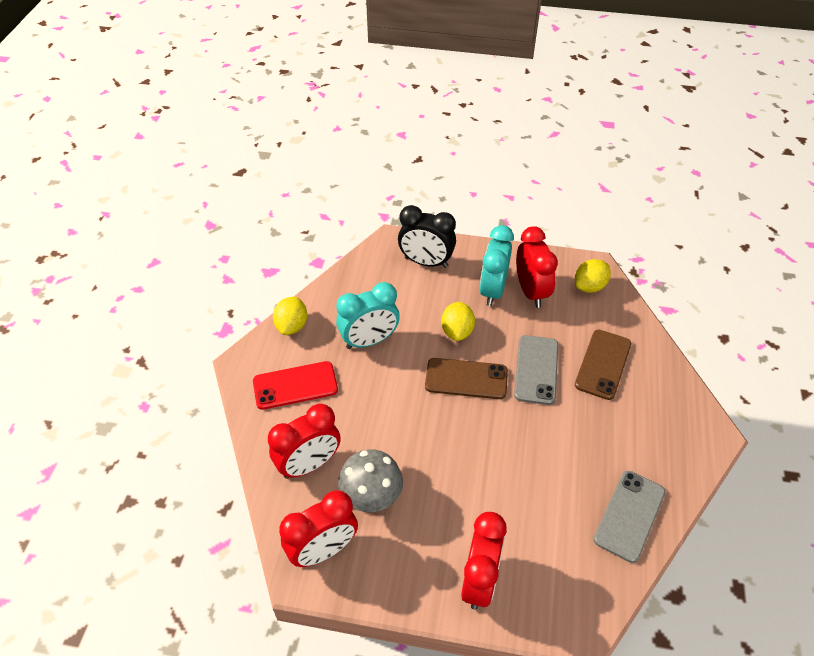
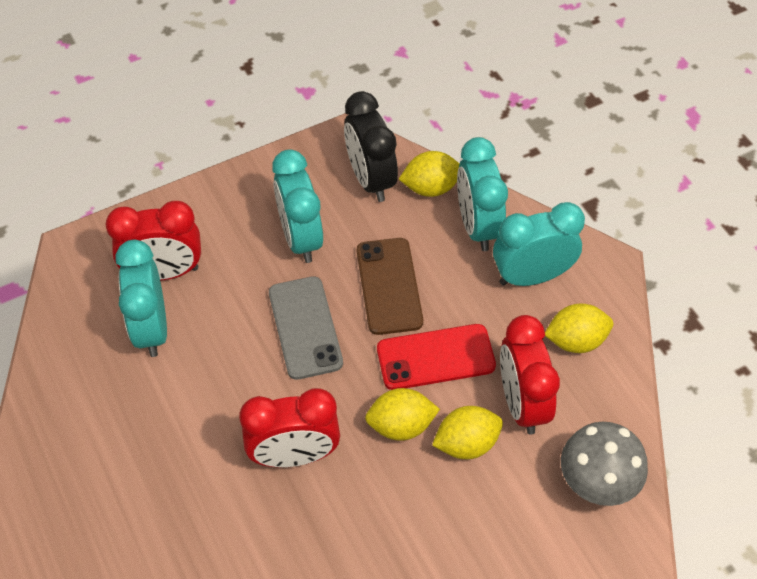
brown phone: [425,358,508,399] [575,329,631,400] = 2 -> [357,238,423,335] = 1
grey phone: [514,335,558,405] [594,471,665,563] = 2 -> [269,276,343,380] = 1
red clock: [268,404,341,479] [279,490,358,567] [461,512,507,610] [516,226,558,308] = 4 -> [105,201,201,281] [239,388,340,467] [500,315,560,435] = 3
turquoise clock: [336,282,400,349] [479,225,514,306] = 2 -> [116,239,167,357] [272,149,323,263] [457,137,508,251] [493,202,585,286] = 4
yellow lemon: [273,297,307,335] [441,302,475,341] [575,259,611,293] = 3 -> [365,388,440,441] [399,151,459,197] [432,406,503,459] [545,304,613,353] = 4

